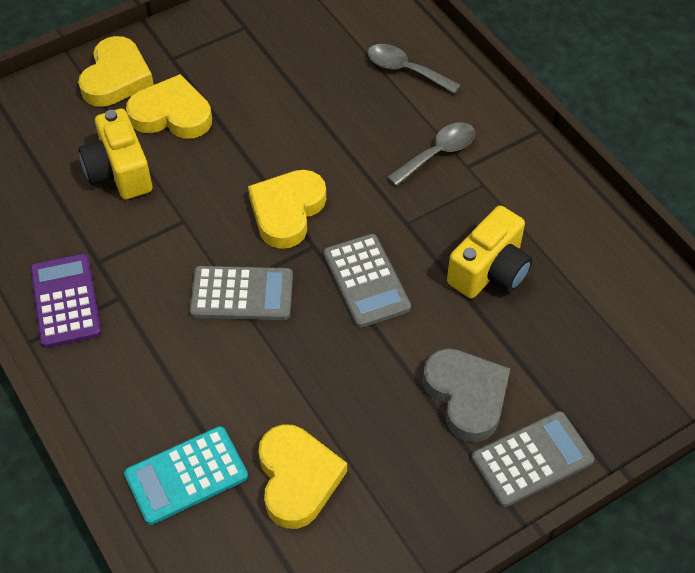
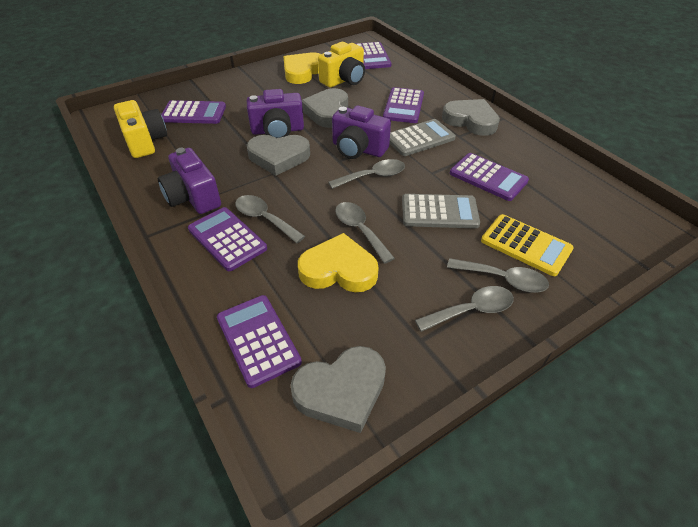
grey calculator: [189,266,293,320] [323,234,411,328] [471,411,594,507] = 3 -> [390,119,456,156] [402,194,480,228] = 2
grey heart: [423,348,510,442] = 1 -> [247,135,310,176] [290,346,386,433] [302,88,348,128] [442,99,500,136] = 4
grey spoon: [367,44,460,94] [387,122,475,186] = 2 -> [235,195,305,243] [328,159,405,189] [335,202,395,264] [415,286,514,332] [447,258,549,292] = 5
purple calculator: [30,254,102,348] = 1 -> [161,100,226,124] [188,207,267,271] [217,295,302,388] [356,42,392,69] [383,87,424,123] [450,153,529,201] = 6
purple camera: none = 0 -> [158,148,221,214] [247,89,304,138] [332,105,391,159] = 3
turquoise calculator: [124,426,248,525] = 1 -> none = 0
yellow calculator: none = 0 -> [481,214,574,276] = 1
yellow heart: [78,36,154,107] [126,74,212,139] [248,170,326,249] [258,424,347,529] = 4 -> [284,53,320,84] [298,233,379,292] = 2

